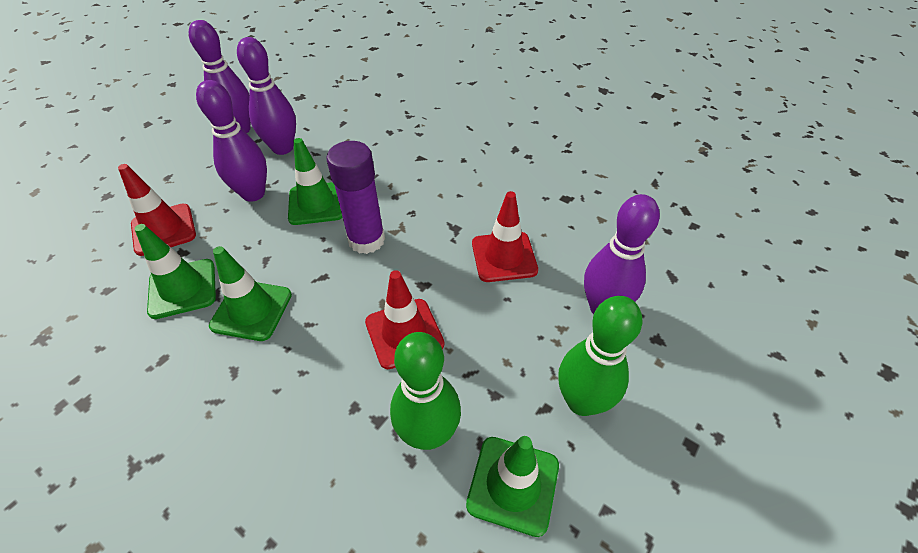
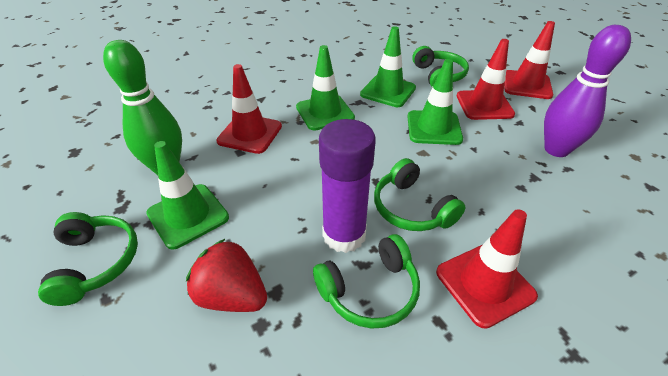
green bowling pin: [390,332,461,450] [558,296,642,416] = 2 -> [103,40,182,175] = 1
green headphones: none = 0 -> [38,212,138,306] [313,234,420,329] [374,158,465,231] [412,46,469,87] = 4
purple bowling pin: [189,20,251,133] [196,80,267,202] [237,37,296,155] [584,194,660,314] = 4 -> [544,25,631,157] = 1
red strawberry: none = 0 -> [186,238,267,312] = 1
red traffic cone: [118,164,196,256] [365,270,445,369] [472,191,538,282] = 3 -> [216,64,282,154] [436,209,538,329] [457,39,515,120] [504,21,555,99] = 4

